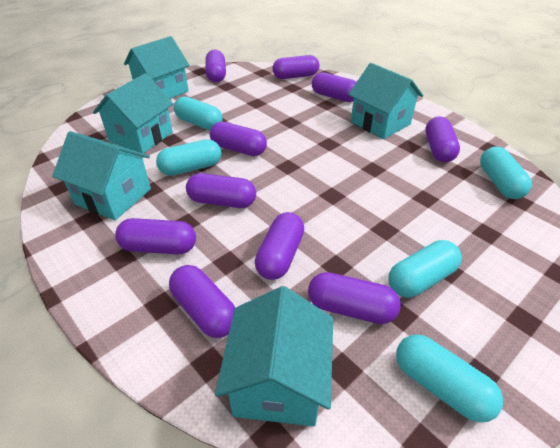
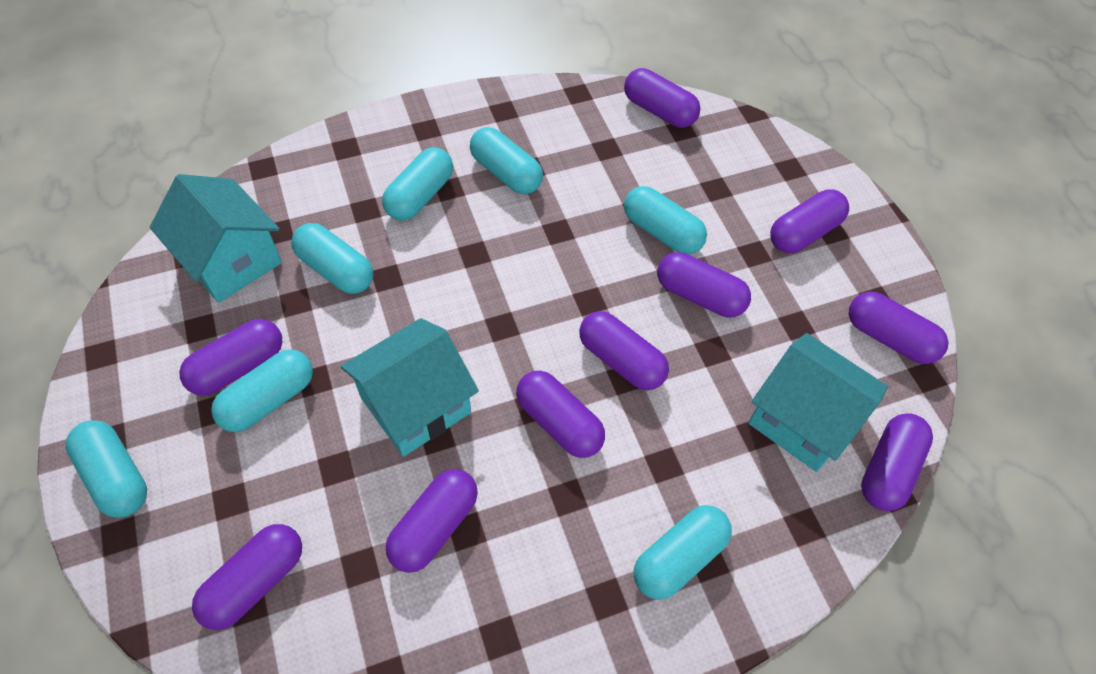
turquoise capsule: [156,139,221,176] [174,96,223,130] [388,240,462,298] [396,334,503,423] [480,147,532,199] = 5 -> [66,420,147,518] [211,349,313,432] [291,223,373,294] [382,147,453,221] [470,127,543,194] [624,186,707,255] [634,505,732,600] = 7
turquoise house: [52,131,151,220] [93,73,173,154] [124,36,190,99] [215,286,333,426] [348,63,423,139] = 5 -> [150,174,282,303] [340,318,479,457] [748,333,888,472] = 3

